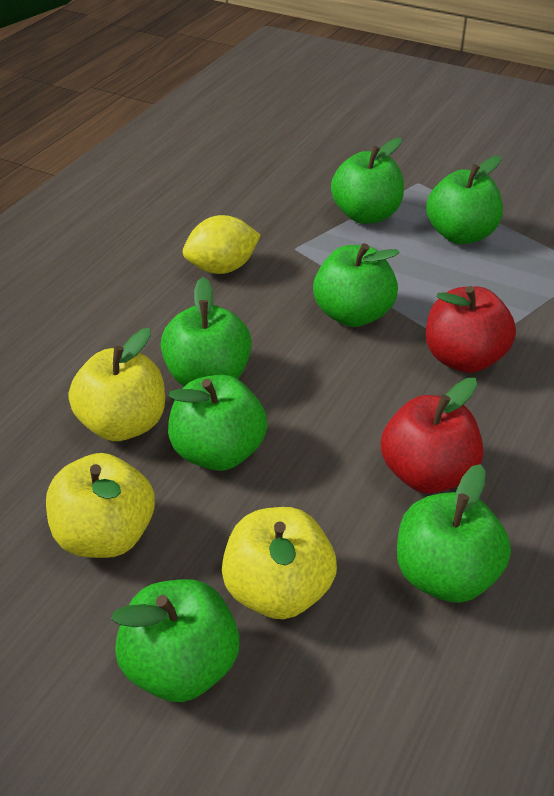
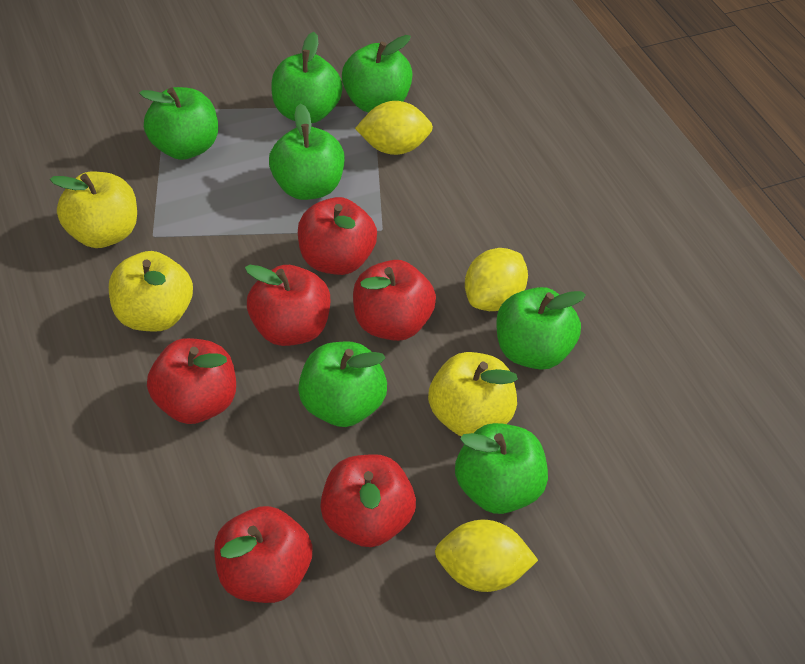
red apple: [381,378,483,493] [426,286,516,373] = 2 -> [147,338,236,424] [214,506,313,603] [245,265,330,346] [298,197,377,275] [320,454,416,547] [353,260,436,341] = 6
yellow lemon: [183,215,261,274] = 1 -> [355,101,433,155] [435,520,538,592] [465,248,528,311] = 3

